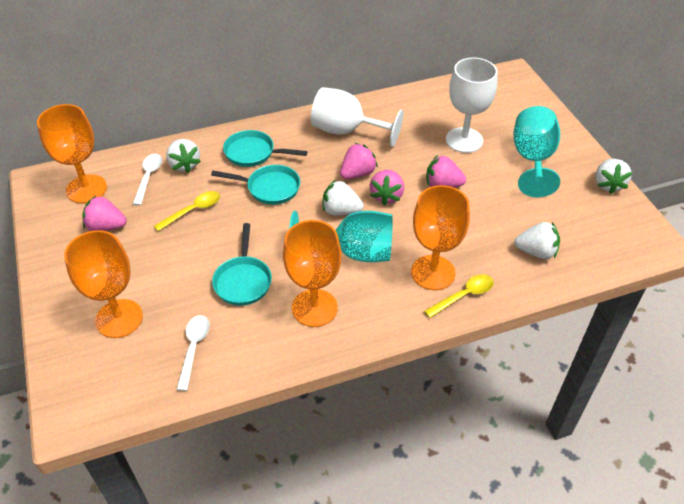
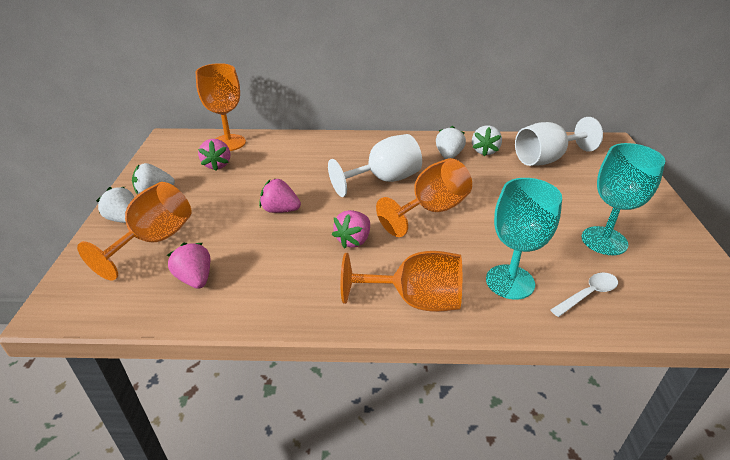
turquoise pan: [211,165,300,205] [212,223,272,306] [223,130,307,167] = 3 -> none = 0
white spoon: [133,154,162,206] [176,315,210,391] = 2 -> [550,273,618,317] = 1
yellow spoon: [154,191,220,231] [424,274,494,318] = 2 -> none = 0

